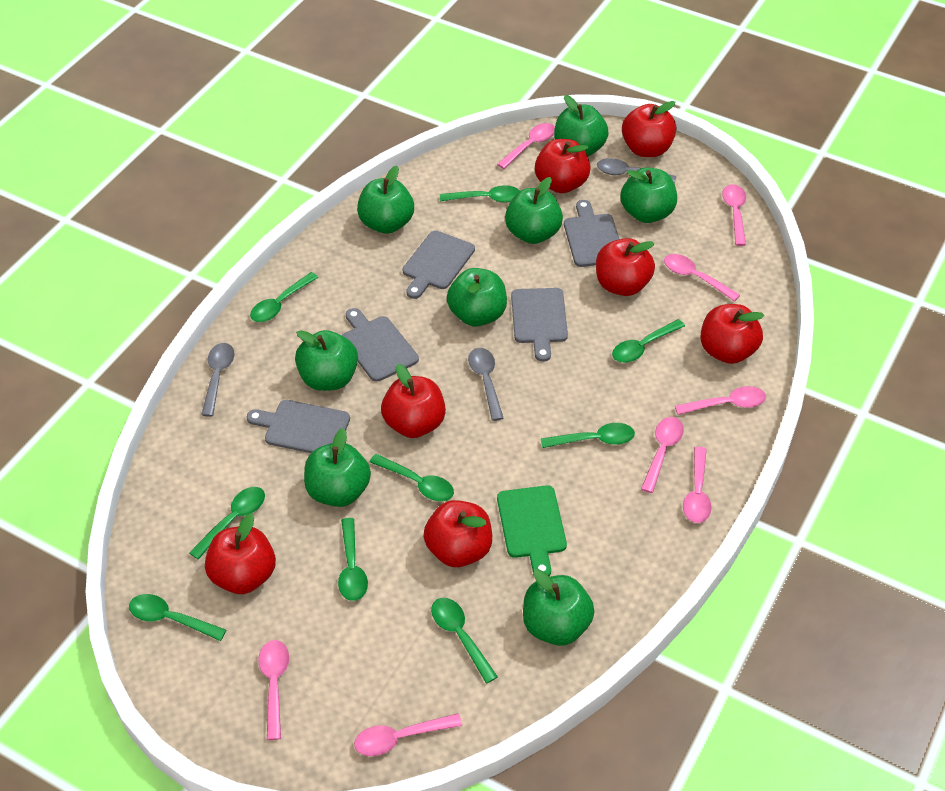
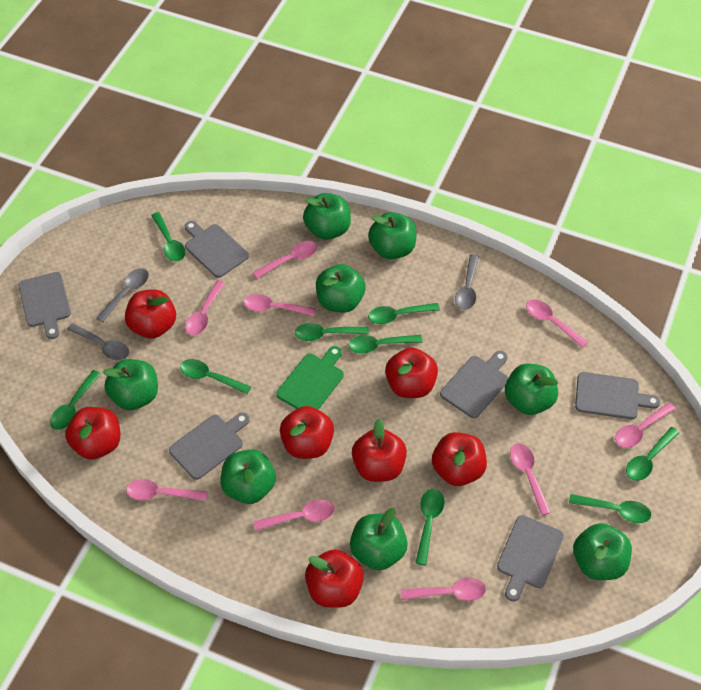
grey cutting board: [247,400,350,453] [342,308,419,382] [403,231,475,299] [511,288,568,362] [564,200,619,267] = 5 -> [18,272,71,339] [169,413,250,480] [185,221,249,278] [440,351,508,418] [497,515,564,602] [575,372,660,419] = 6
pink spoon: [258,640,289,740] [354,714,462,756] [497,123,555,169] [641,417,684,493] [664,254,740,302] [675,386,766,415] [683,447,712,523] [722,184,746,246] = 8 -> [126,479,207,501] [185,280,225,335] [244,294,316,316] [253,241,317,279] [254,499,334,531] [401,578,486,601] [510,443,551,516] [526,299,588,348] [615,402,676,448] = 9

